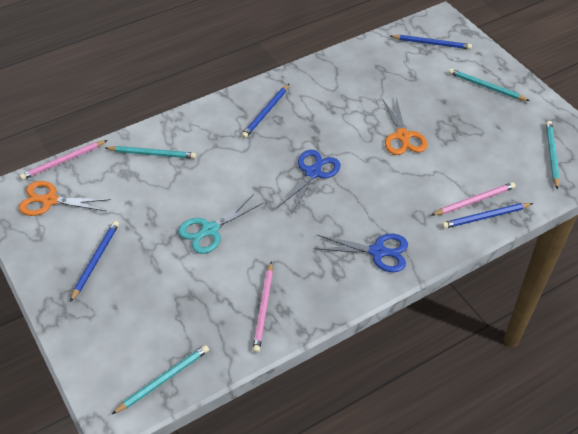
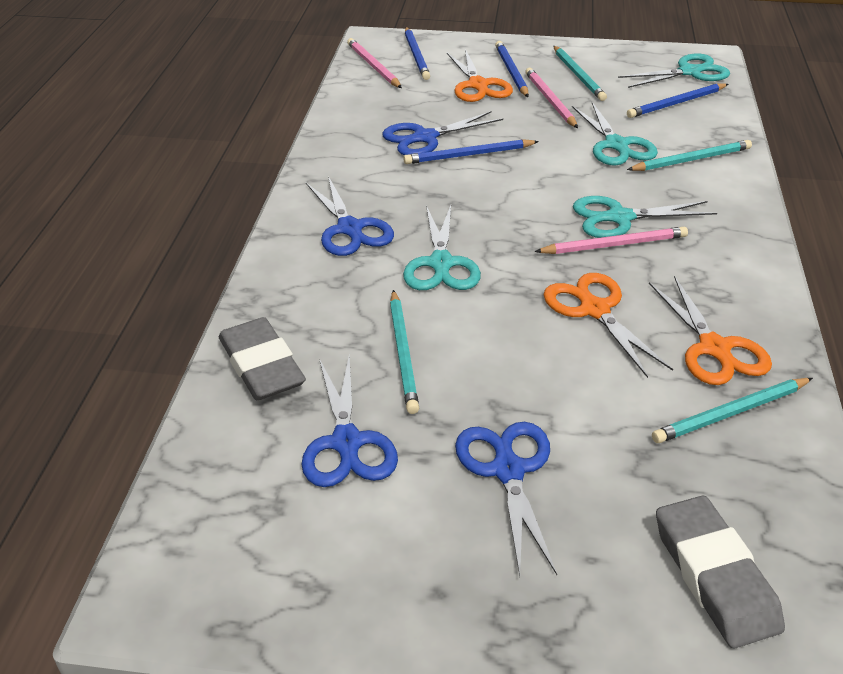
blue scissors: [277,150,341,215] [314,234,408,272] = 2 -> [301,355,398,487] [306,176,394,256] [382,111,503,155] [455,422,557,576] = 4
grey eraser: none = 0 -> [219,317,306,400] [656,496,785,648] = 2
orange scissors: [19,181,111,216] [382,97,427,155] = 2 -> [447,49,513,102] [544,273,673,378] [649,276,772,385] = 3
turquoise scissors: [178,194,263,254] = 1 -> [403,205,481,290] [572,102,658,166] [573,196,717,238] [618,54,730,88] = 4

